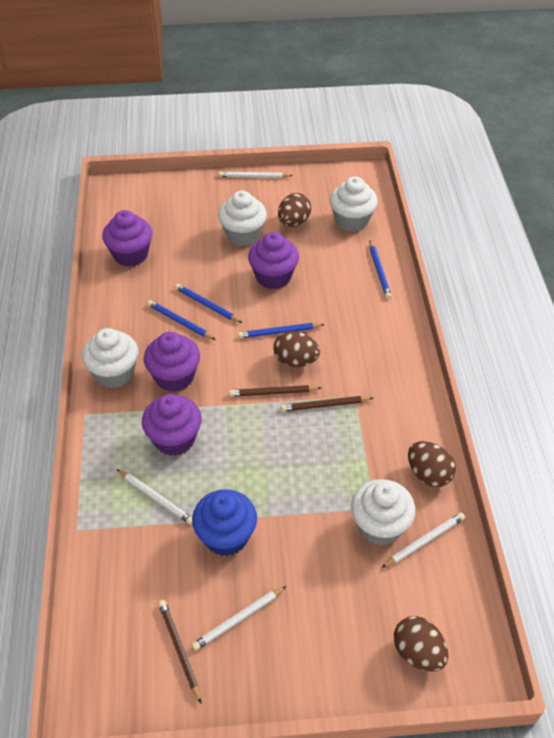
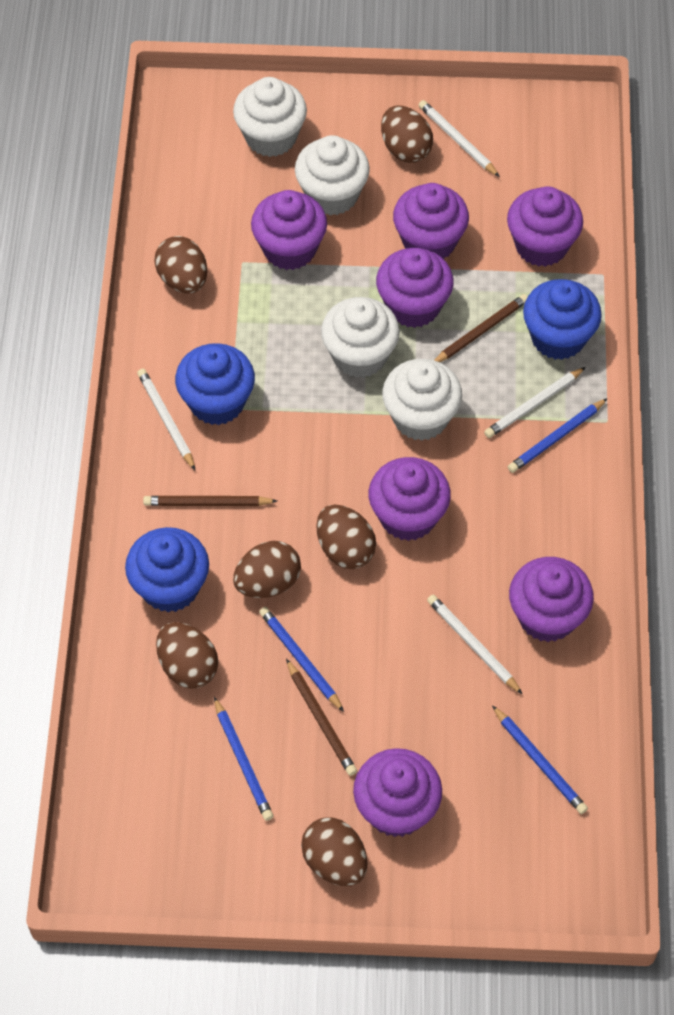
blue cupcake: [192,489,257,556] = 1 -> [125,527,209,613] [175,343,255,425] [523,279,602,360] = 3
brown egg: [273,331,320,367] [278,193,311,227] [394,616,448,672] [408,441,456,487] = 4 -> [154,236,207,293] [156,622,218,689] [233,541,301,598] [301,817,368,886] [316,505,376,569] [381,105,433,163] = 6
purple cupcake: [102,210,152,267] [142,394,202,456] [144,332,200,392] [248,232,299,289] = 4 -> [251,190,327,270] [353,748,442,837] [369,457,451,541] [376,248,454,328] [393,183,469,259] [507,186,583,267] [509,557,594,642] = 7

